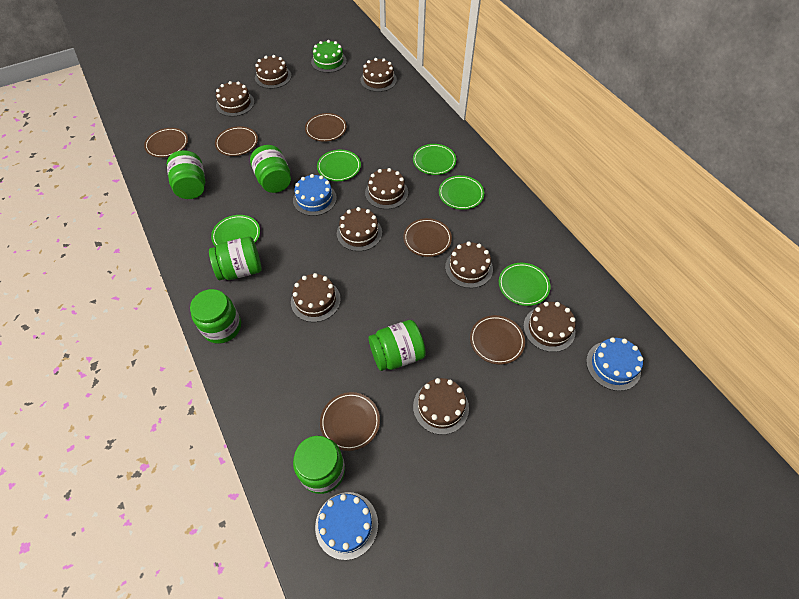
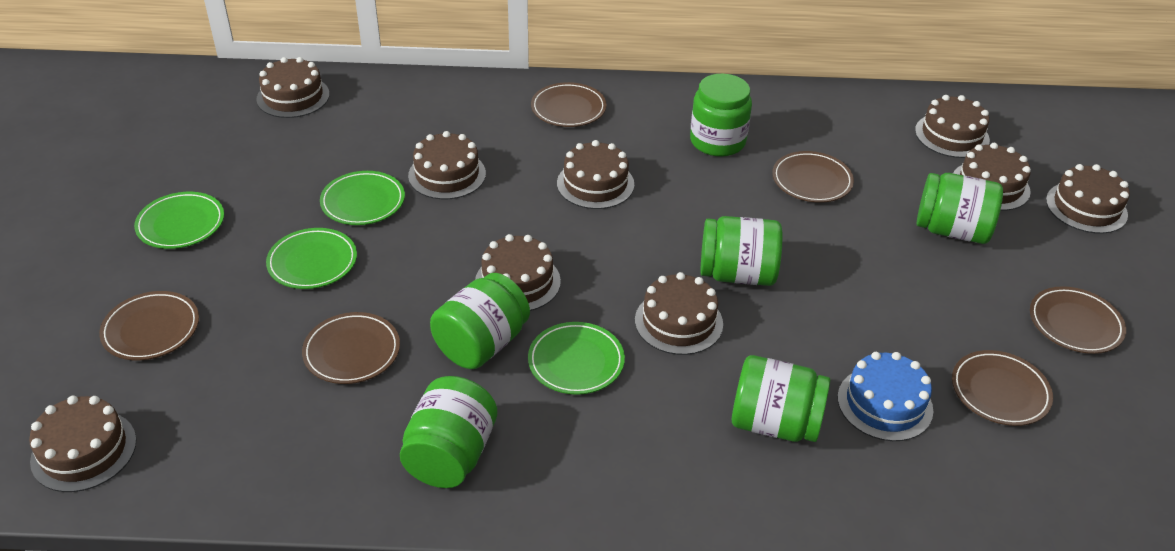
blue cake: [293,174,337,216] [315,492,378,560] [586,337,643,391] = 3 -> [837,352,933,441] = 1
green cake: [311,40,347,73] = 1 -> none = 0
green plate: [211,215,260,247] [317,150,361,181] [413,144,456,175] [439,175,484,210] [499,263,551,306] = 5 -> [134,192,224,249] [266,228,357,289] [320,171,405,225] [528,322,625,395] = 4

